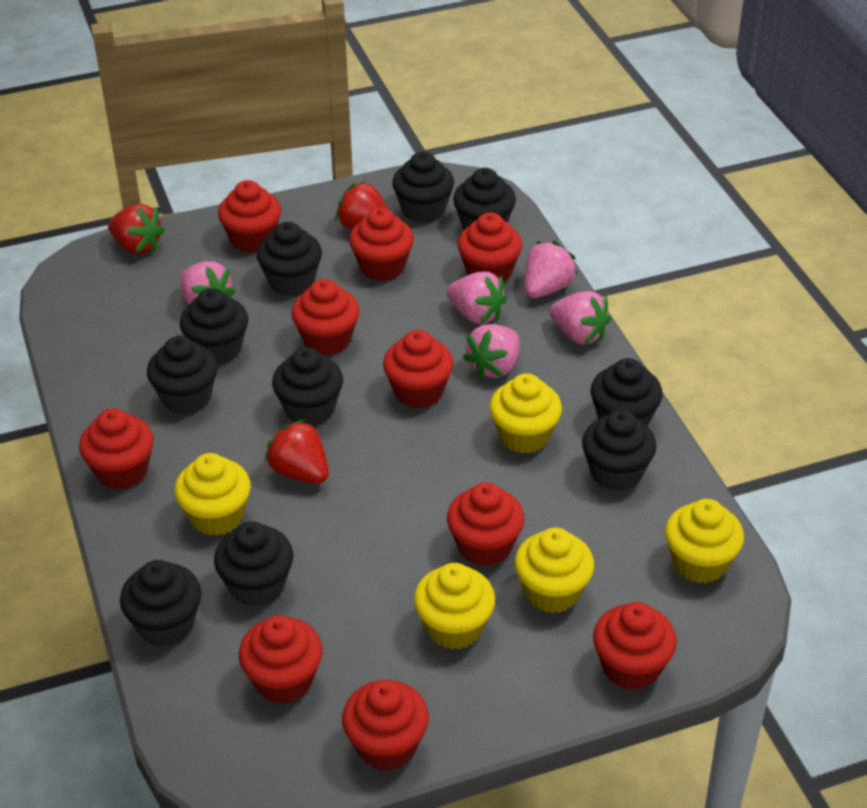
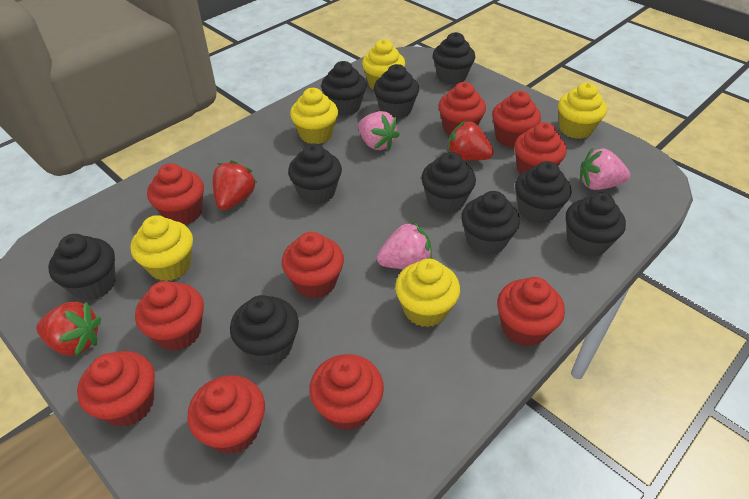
pink strawberry: [180,261,236,305] [447,271,507,324] [463,324,520,379] [524,241,578,298] [549,291,611,345] = 5 -> [358,111,400,151] [377,221,432,269] [580,148,630,190] = 3

